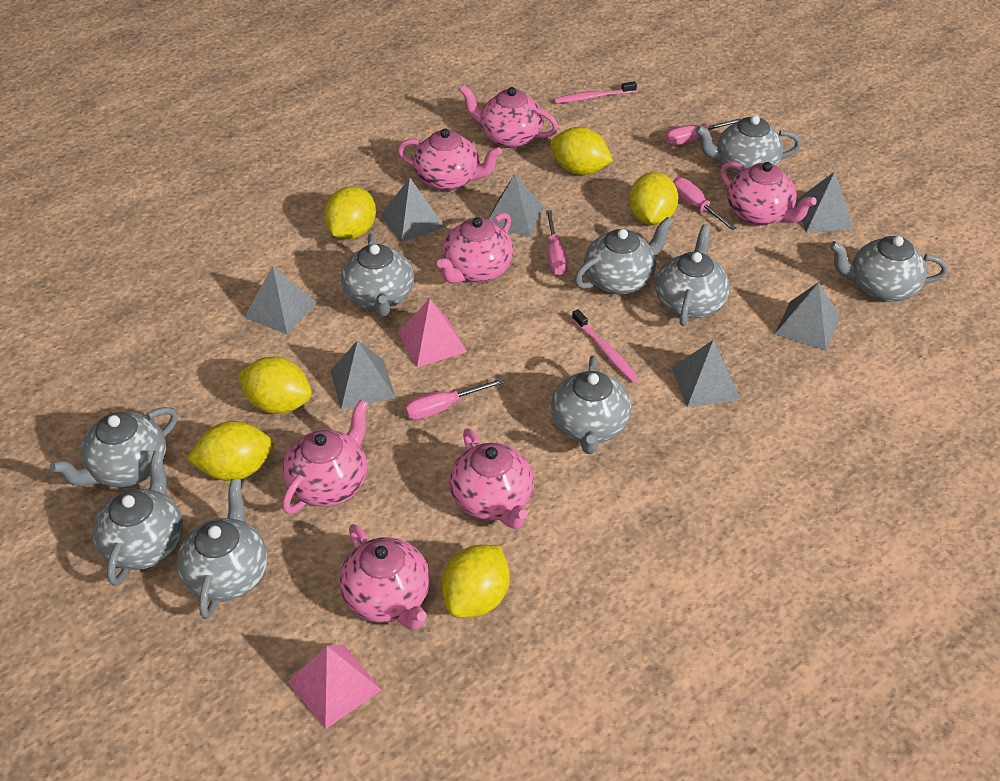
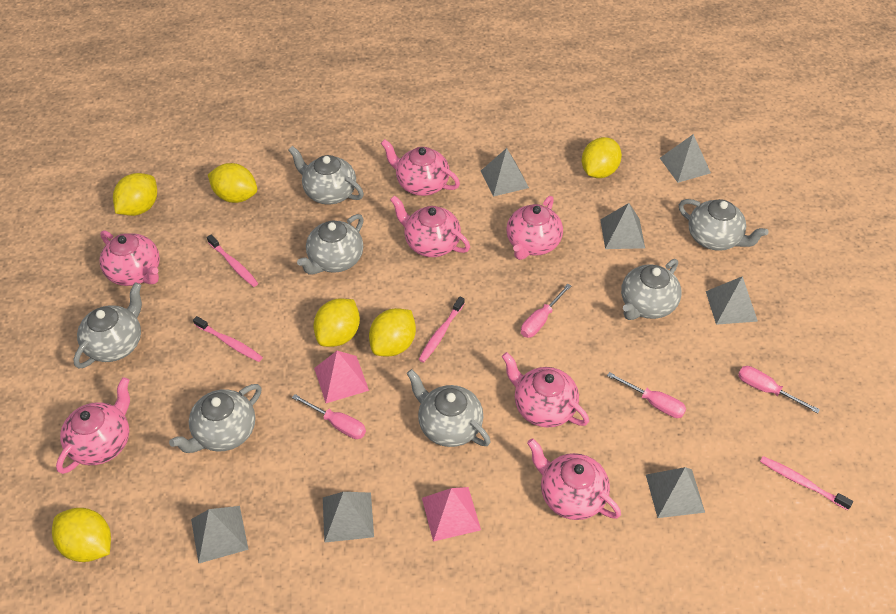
grey teapot: [50,407,178,487] [93,451,183,586] [177,479,268,619] [341,233,414,317] [551,355,631,454] [574,217,673,294] [656,225,729,326] [695,115,801,174] [830,236,948,302] = 9 -> [73,282,142,369] [169,384,262,453] [288,146,364,204] [297,214,364,275] [407,369,491,447] [621,259,681,320] [679,199,768,251] = 7
pink toothbrush: [554,81,637,104] [572,309,639,382] = 2 -> [193,316,263,362] [207,235,258,287] [419,297,465,362] [760,456,853,510] = 4

